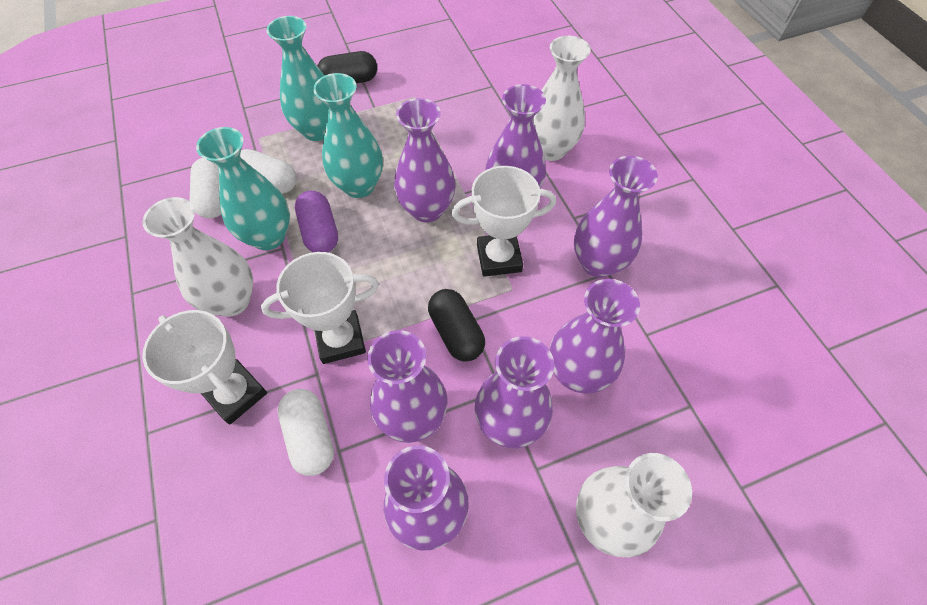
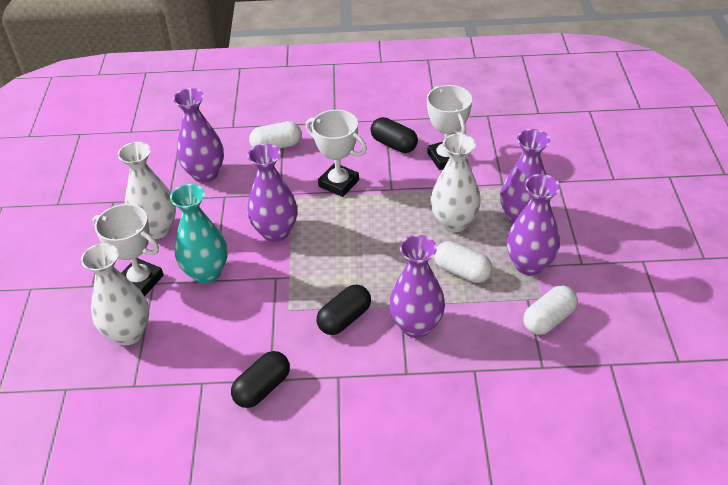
black capsule: [317,51,377,84] [428,289,485,362] = 2 -> [231,351,290,408] [317,284,371,335] [371,117,418,153] = 3
purple capsule: [295,191,338,253] = 1 -> none = 0
purple vase: [367,330,448,443] [384,445,469,551] [394,98,456,223] [475,336,554,448] [485,84,546,189] [550,279,640,393] [574,156,658,278] = 7 -> [173,88,224,183] [247,144,297,242] [389,235,445,338] [500,129,550,224] [507,174,560,276] = 5
turquoise vase: [196,127,290,250] [266,16,329,141] [313,73,383,198] = 3 -> [170,184,228,284] = 1

